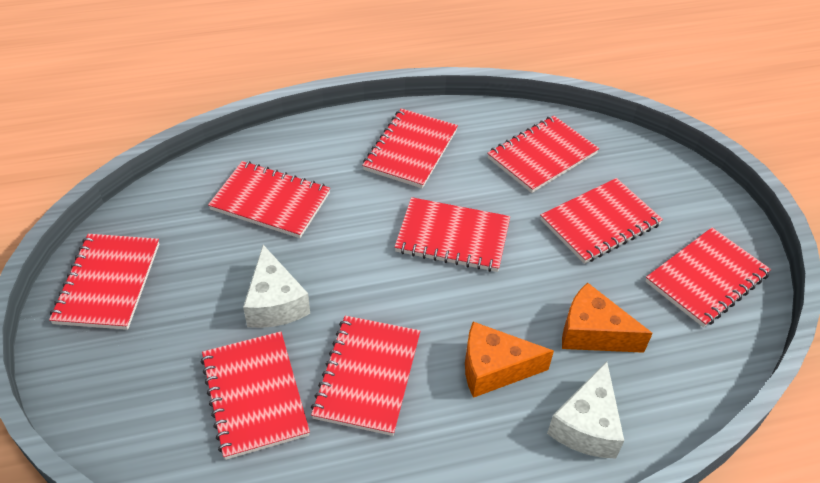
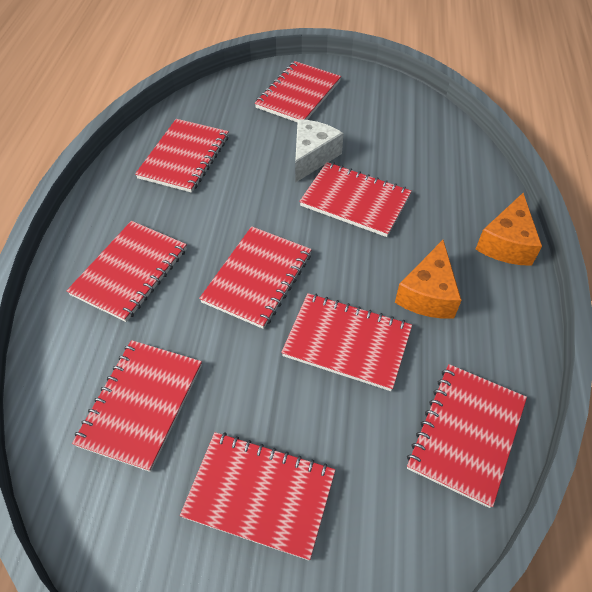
white cheese: [243,245,310,328] [547,361,624,459] = 2 -> [295,119,344,183] = 1

